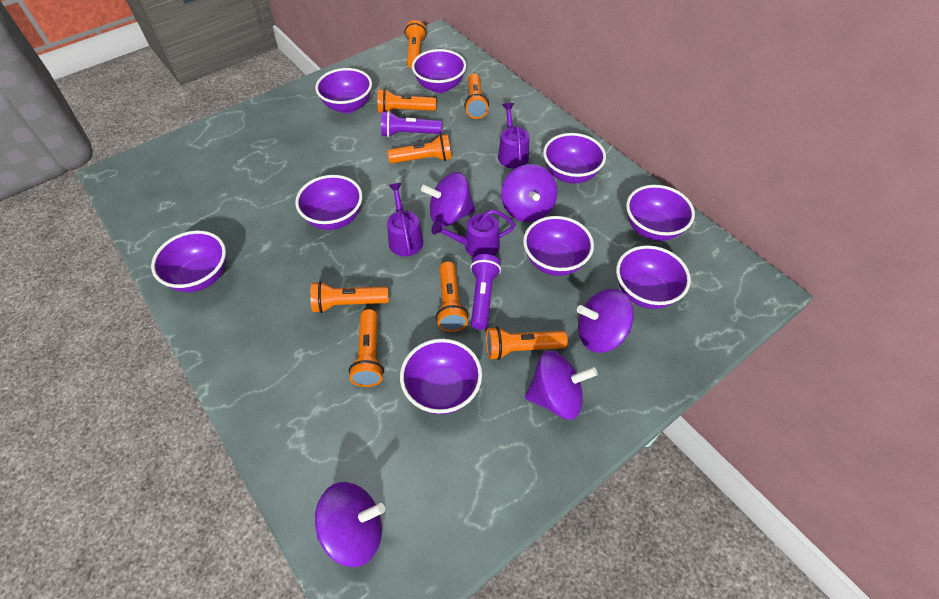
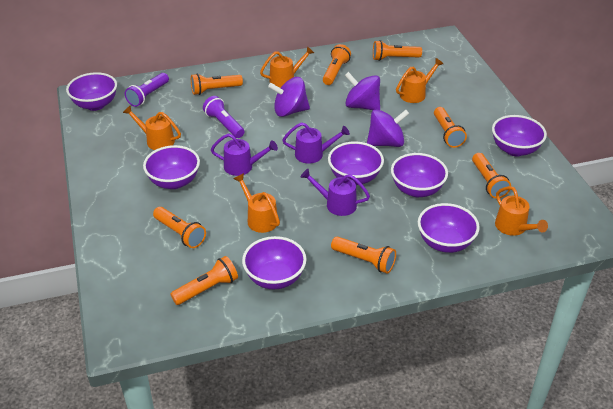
orange watering can: none = 0 -> [123,106,181,150] [234,173,280,233] [260,46,314,88] [396,58,443,103] [495,186,548,236] = 5
purple bowl: [151,231,226,292] [295,175,362,230] [315,68,372,113] [400,339,482,414] [412,49,466,93] [523,216,594,276] [543,133,606,184] [616,245,691,309] [626,185,695,241] = 9 -> [66,72,117,111] [143,145,200,189] [242,236,306,289] [328,141,384,185] [391,153,448,197] [418,203,480,253] [492,115,547,156] = 7
purple spinning top: [315,482,385,567] [421,172,475,227] [501,164,557,222] [525,351,598,420] [577,289,634,353] = 5 -> [268,77,310,117] [345,72,380,110] [367,109,409,147] = 3

